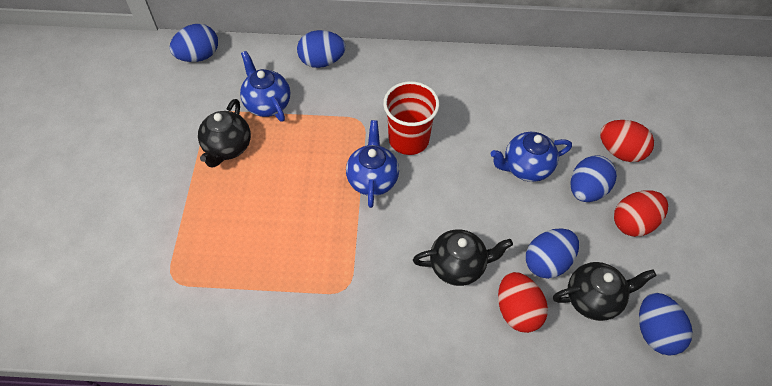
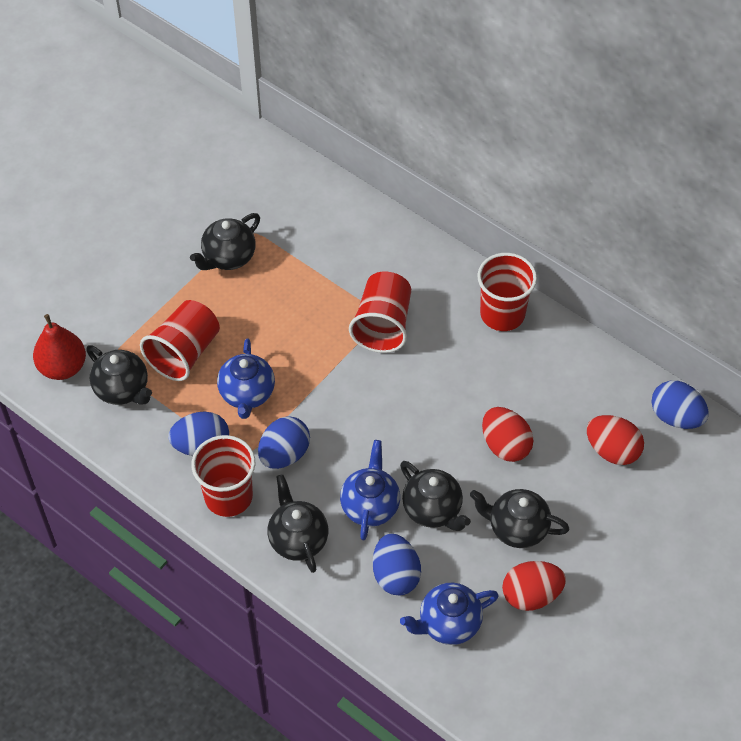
black teapot: [198,99,251,168] [413,229,513,286] [553,262,656,321] = 3 -> [86,345,152,405] [190,213,260,270] [268,474,328,573] [400,461,471,531] [470,489,569,548] = 5
blue egg: [170,24,218,62] [297,30,346,68] [526,228,579,279] [570,155,617,202] [639,293,693,356] = 5 -> [168,412,229,456] [258,416,310,469] [373,533,421,595] [651,380,709,429] = 4
red cup: [383,81,439,155] = 1 -> [140,300,220,381] [191,435,255,517] [349,272,411,353] [477,253,537,331] = 4
red pear: none = 0 -> [33,314,86,380] = 1

